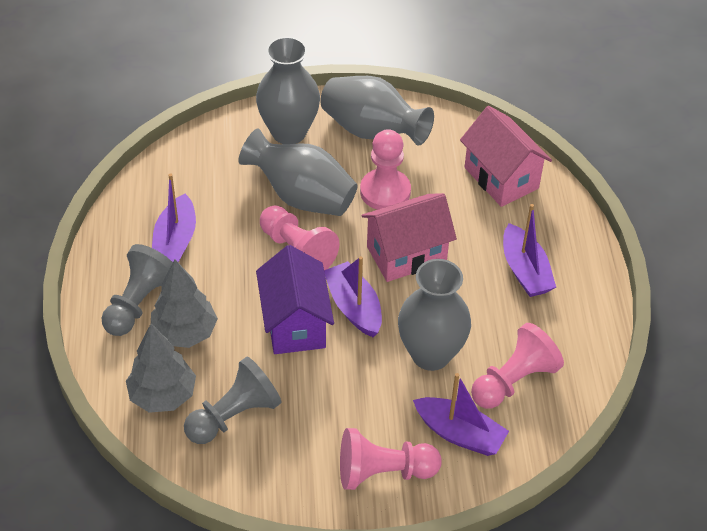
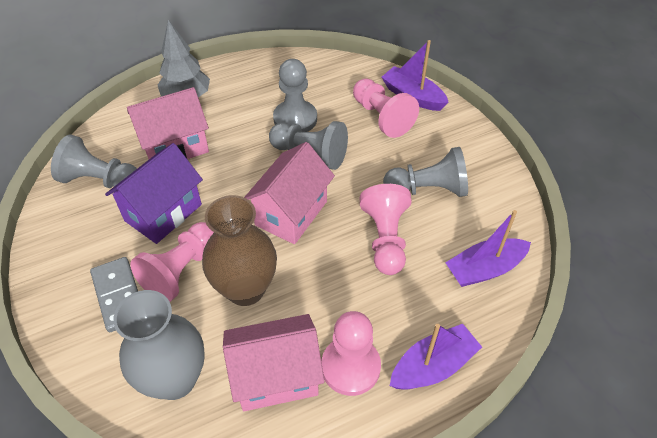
brown vase: none = 0 -> [202,195,277,306] = 1
grey domino: none = 0 -> [90,257,138,332] = 1
grey pawn: [102,244,173,336] [184,357,282,444] = 2 -> [51,134,137,188] [269,121,348,170] [273,59,317,132] [383,147,468,197] = 4
grey tree: [126,324,196,413] [151,259,218,348] = 2 -> [158,20,210,97] = 1
grey vase: [238,128,358,216] [256,37,320,144] [320,76,434,145] [398,259,471,371] = 4 -> [113,290,205,400] = 1
pink house: [361,193,457,282] [460,106,552,207] = 2 -> [127,87,209,159] [223,314,325,411] [244,142,335,244] = 3
purple boat: [152,173,196,263] [324,256,382,337] [413,373,509,456] [503,204,556,297] = 4 -> [382,40,449,111] [390,324,482,390] [445,210,531,287] = 3

